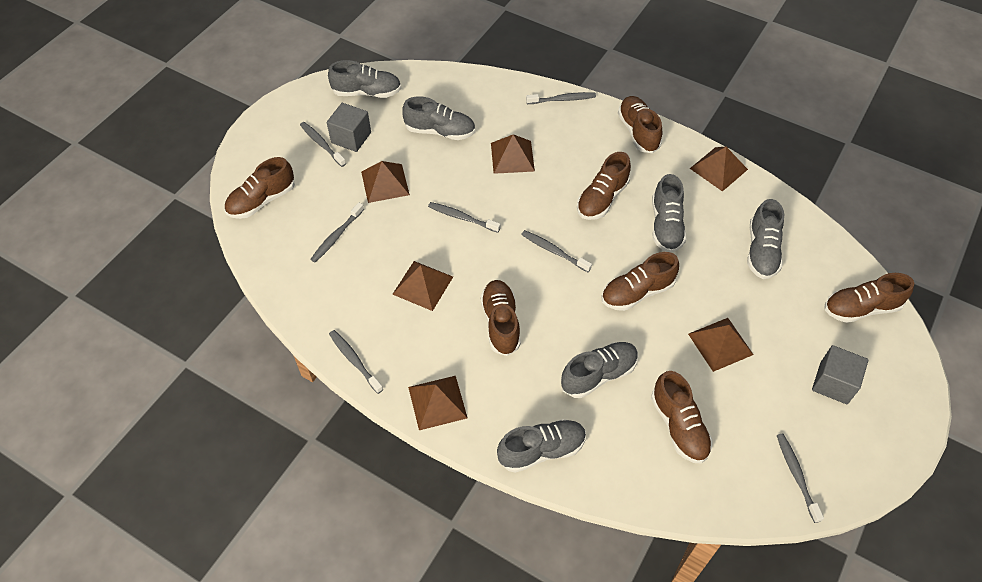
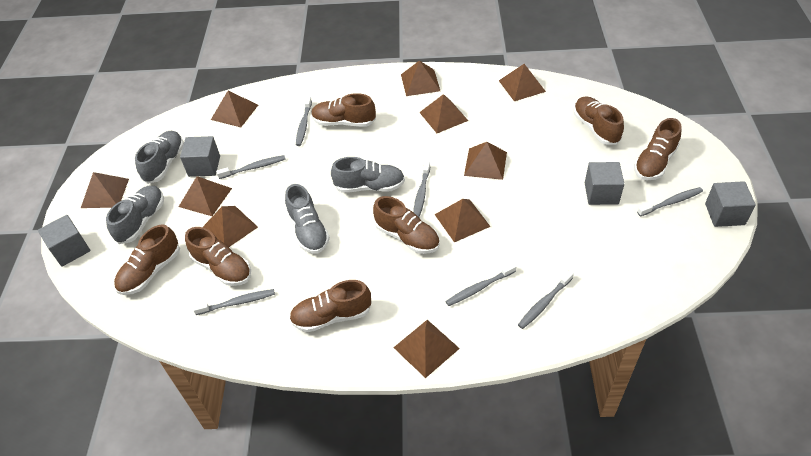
brown pyramid: [361,161,410,203] [392,261,453,311] [408,376,467,430] [491,134,535,174] [688,318,754,372] [690,147,748,191] = 6 -> [81,172,129,208] [179,176,232,216] [203,206,258,247] [211,91,258,127] [393,320,460,378] [401,60,440,96] [419,94,468,133] [434,199,491,242] [464,142,507,180] [499,64,546,101] = 10
grey cube: [327,103,371,152] [812,345,868,404] = 2 -> [38,215,90,267] [180,136,220,177] [585,162,624,205] [705,181,756,227] = 4
grey shoe: [328,60,401,98] [402,96,475,140] [497,419,586,473] [561,342,638,398] [652,174,686,252] [747,199,784,279] = 6 -> [106,186,164,244] [135,131,184,184] [285,184,330,254] [331,157,405,193] = 4

